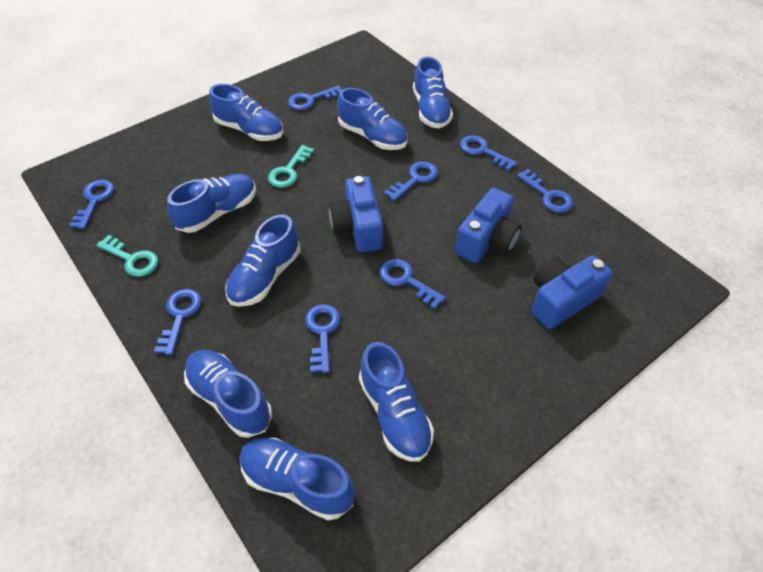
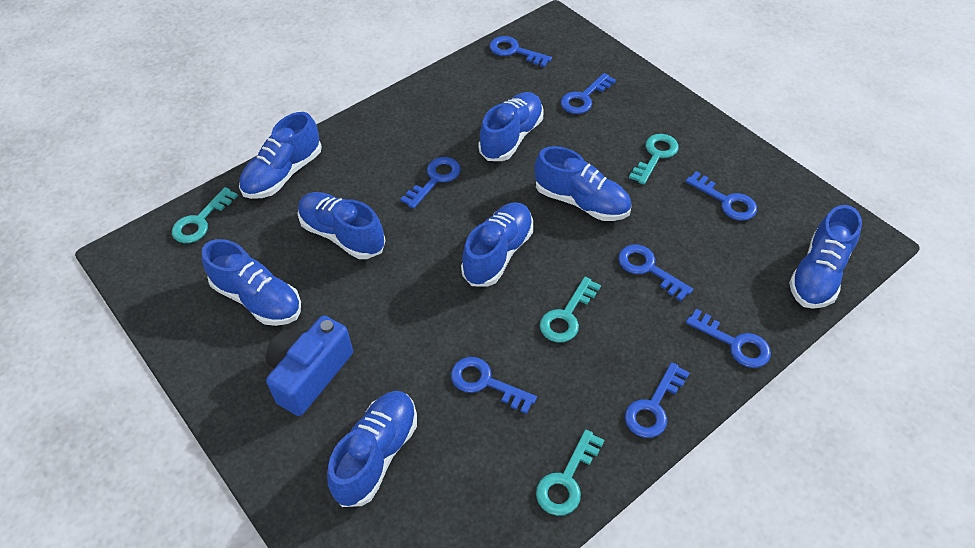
blue camera: [329,176,383,252] [455,188,522,263] [531,255,612,329] = 3 -> [266,315,353,416] = 1
turquoise key: [96,235,158,277] [268,145,314,188] = 2 -> [172,187,238,243] [536,429,604,516] [540,277,601,342] [629,134,679,185] = 4

